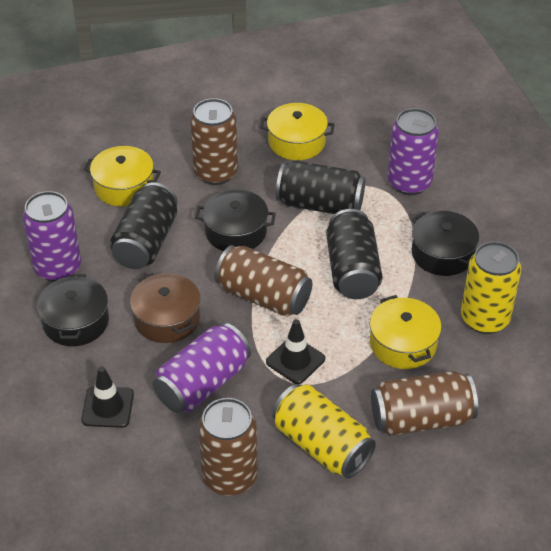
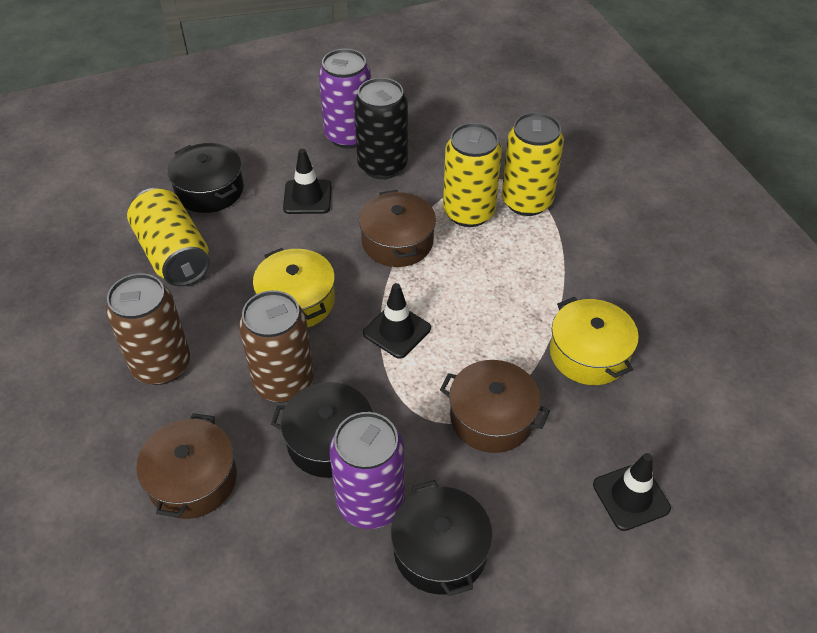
black can: [110,183,178,269] [276,161,365,214] [326,209,383,299] = 3 -> [354,78,408,179] = 1
black traffic cone: [81,366,134,428] [266,319,325,384] = 2 -> [283,149,332,214] [363,283,431,359] [593,453,671,531] = 3
brown can: [190,98,238,185] [198,398,258,496] [215,245,312,317] [371,371,478,436] = 4 -> [106,273,190,385] [239,290,314,403] = 2
brown pot: [130,273,200,343] = 1 -> [136,413,237,519] [359,190,436,267] [440,360,550,453] = 3
purple can: [23,191,81,282] [153,323,251,413] [388,108,439,195] = 3 -> [319,49,371,149] [329,412,405,529] = 2
yellow can: [272,384,376,479] [461,241,521,334] = 2 -> [127,188,210,286] [443,123,502,227] [502,112,564,216] = 3
yellow pot: [84,146,161,207] [260,103,335,160] [369,295,442,369] = 3 -> [253,248,335,328] [550,297,639,385] = 2

